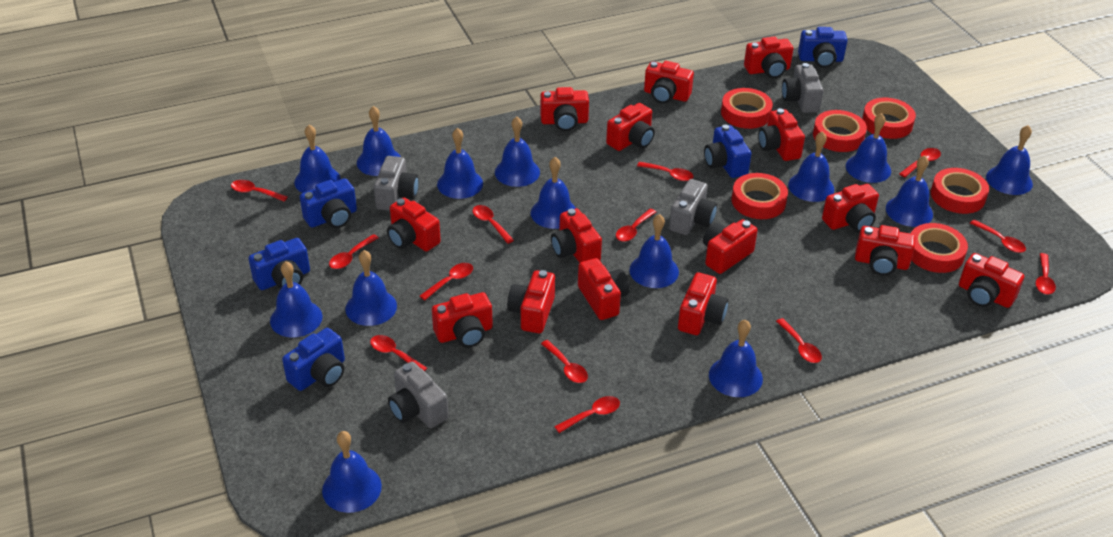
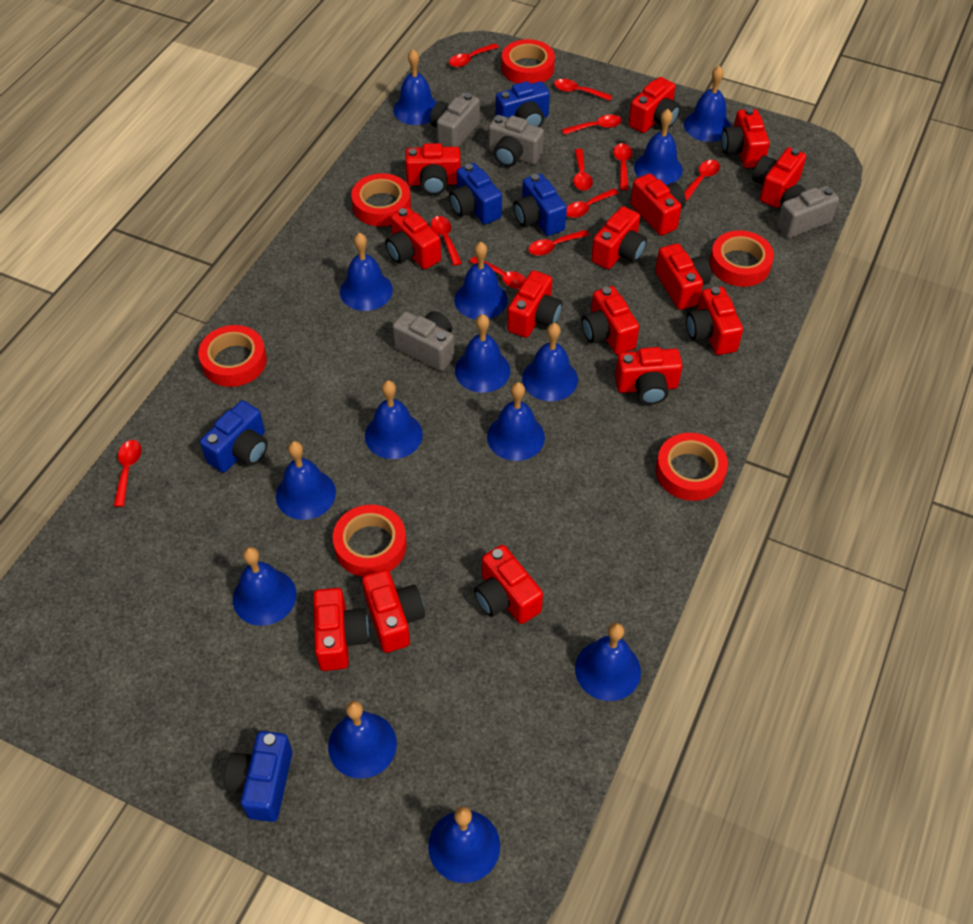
red spoon: [231,180,288,201] [329,234,379,269] [370,335,427,371] [420,263,473,300] [473,205,514,244] [541,340,588,383] [554,396,620,433] [616,209,656,242] [637,162,694,181] [776,318,822,363] [899,148,941,178] [970,220,1026,253] [1035,253,1056,294] = 13 -> [114,440,142,507] [431,216,462,266] [449,43,499,67] [469,257,526,289] [528,230,589,256] [554,79,612,101] [562,115,622,135] [566,189,619,218] [573,149,593,191] [613,143,632,190] [684,160,720,201] = 11

